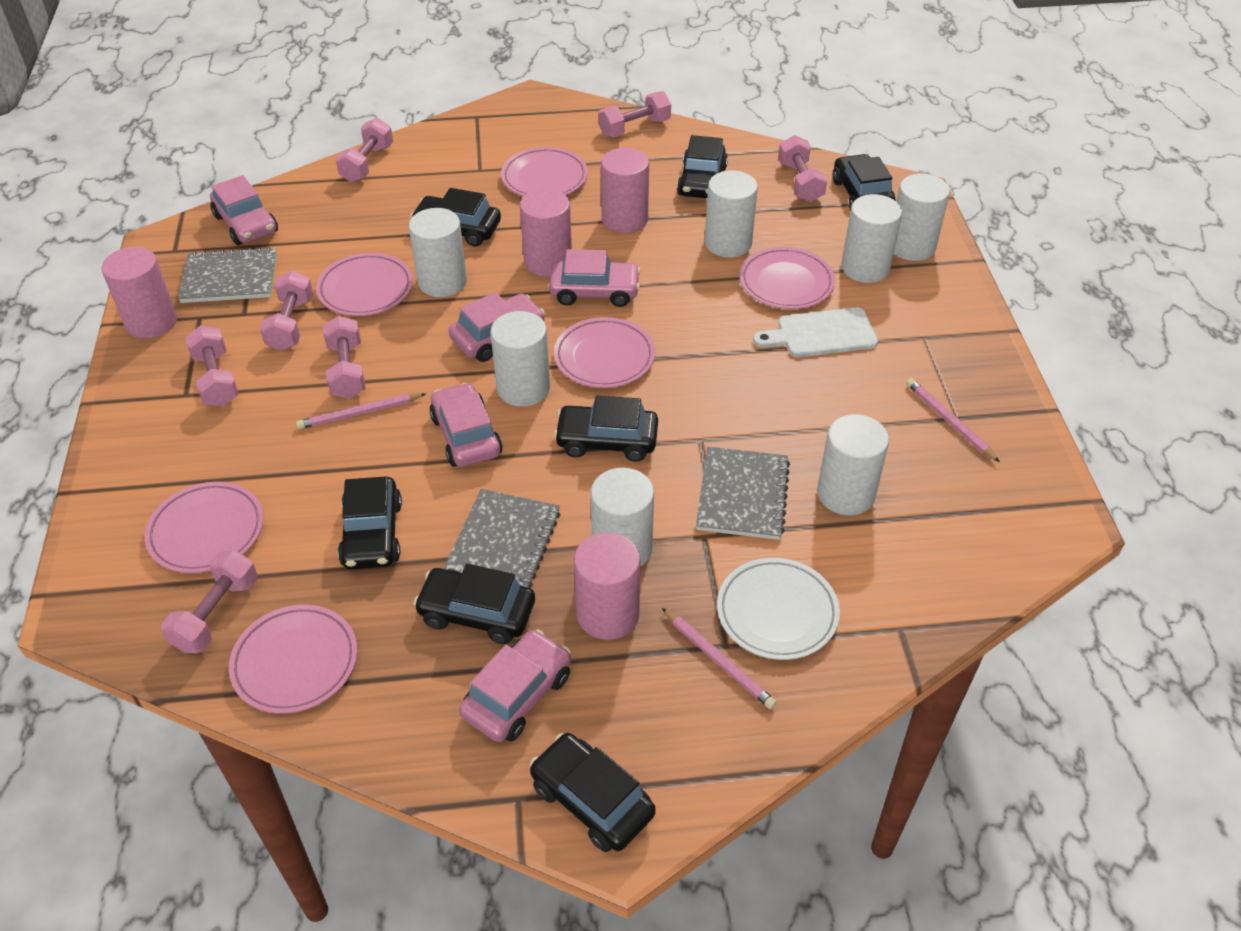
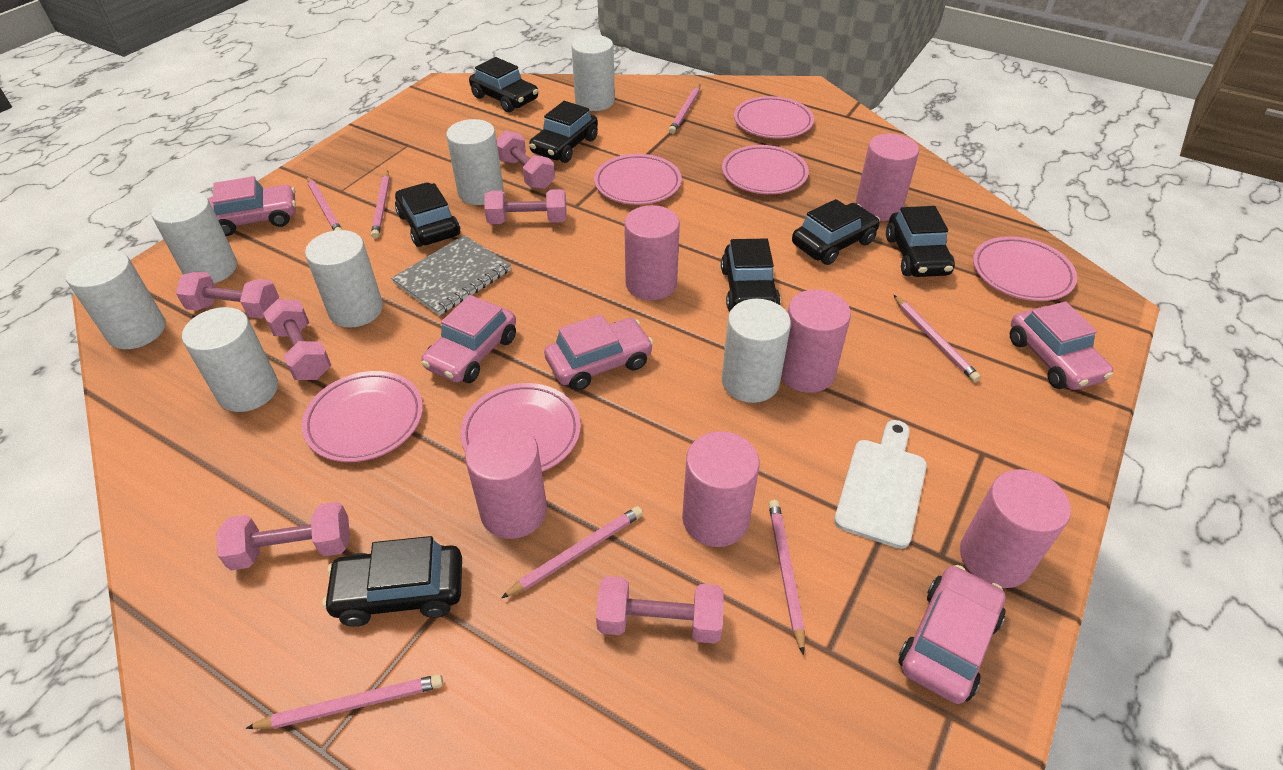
grey notebook: [178,247,277,303] [444,489,560,588] [696,447,790,540] = 3 -> [391,235,511,316] = 1
pink cylinder: [102,247,177,338] [520,189,572,277] [574,532,640,640] [601,148,649,233] = 4 -> [465,424,547,539] [624,205,680,300] [682,431,760,547] [781,290,851,393] [855,134,919,221] [960,469,1071,588] = 6
pink dumbbell: [161,550,258,653] [185,326,239,407] [260,271,313,351] [323,316,366,399] [336,118,393,183] [599,91,671,137] [778,135,827,202] = 7 -> [176,271,279,319] [216,502,350,570] [263,299,331,380] [484,189,567,224] [496,130,555,190] [596,576,724,644] = 6
pink pencil: [296,393,426,429] [662,608,777,709] [906,378,1000,462] = 3 -> [245,674,443,729] [307,176,342,231] [371,170,390,239] [501,506,643,598] [669,85,700,134] [769,500,805,655] [894,295,981,382] = 7
white plate: [717,558,840,660] = 1 -> none = 0

